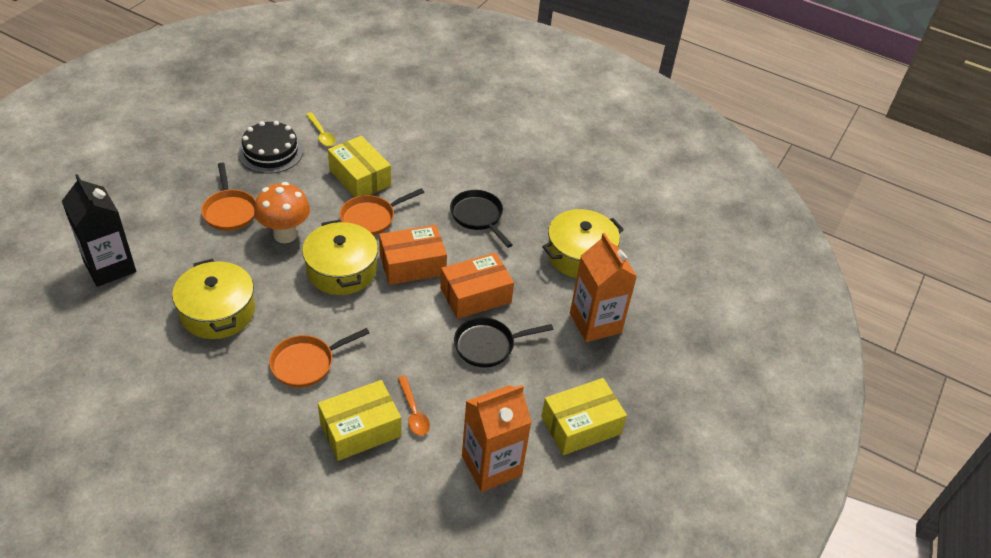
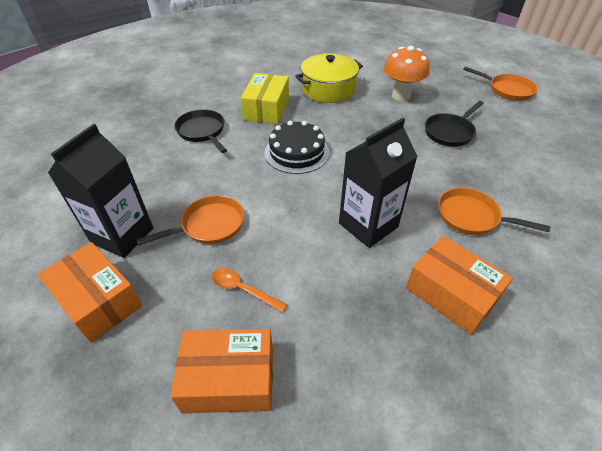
black carton: [62,174,136,287] = 1 -> [48,124,153,258] [339,118,418,248] = 2
orange box: [379,225,447,285] [440,252,514,319] = 2 -> [38,242,142,343] [170,329,273,413] [406,236,513,335] = 3
orange carton: [462,385,532,492] [570,233,637,342] = 2 -> none = 0
yellow box: [318,380,401,461] [328,136,391,197] [541,378,627,455] = 3 -> [241,73,289,124] = 1
yellow pot: [172,259,255,339] [302,220,378,295] [542,209,624,278] = 3 -> [295,53,363,103] = 1
yellow spoon: [306,112,336,146] = 1 -> none = 0

